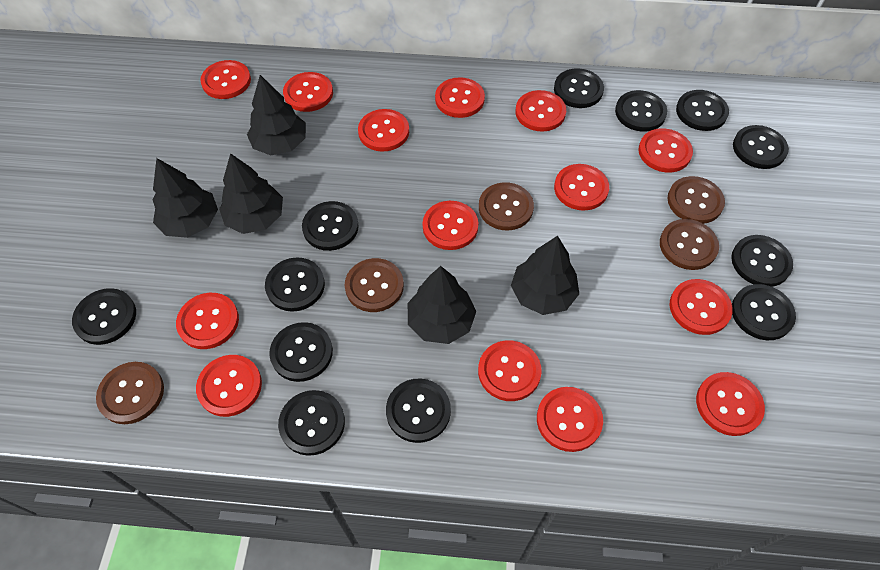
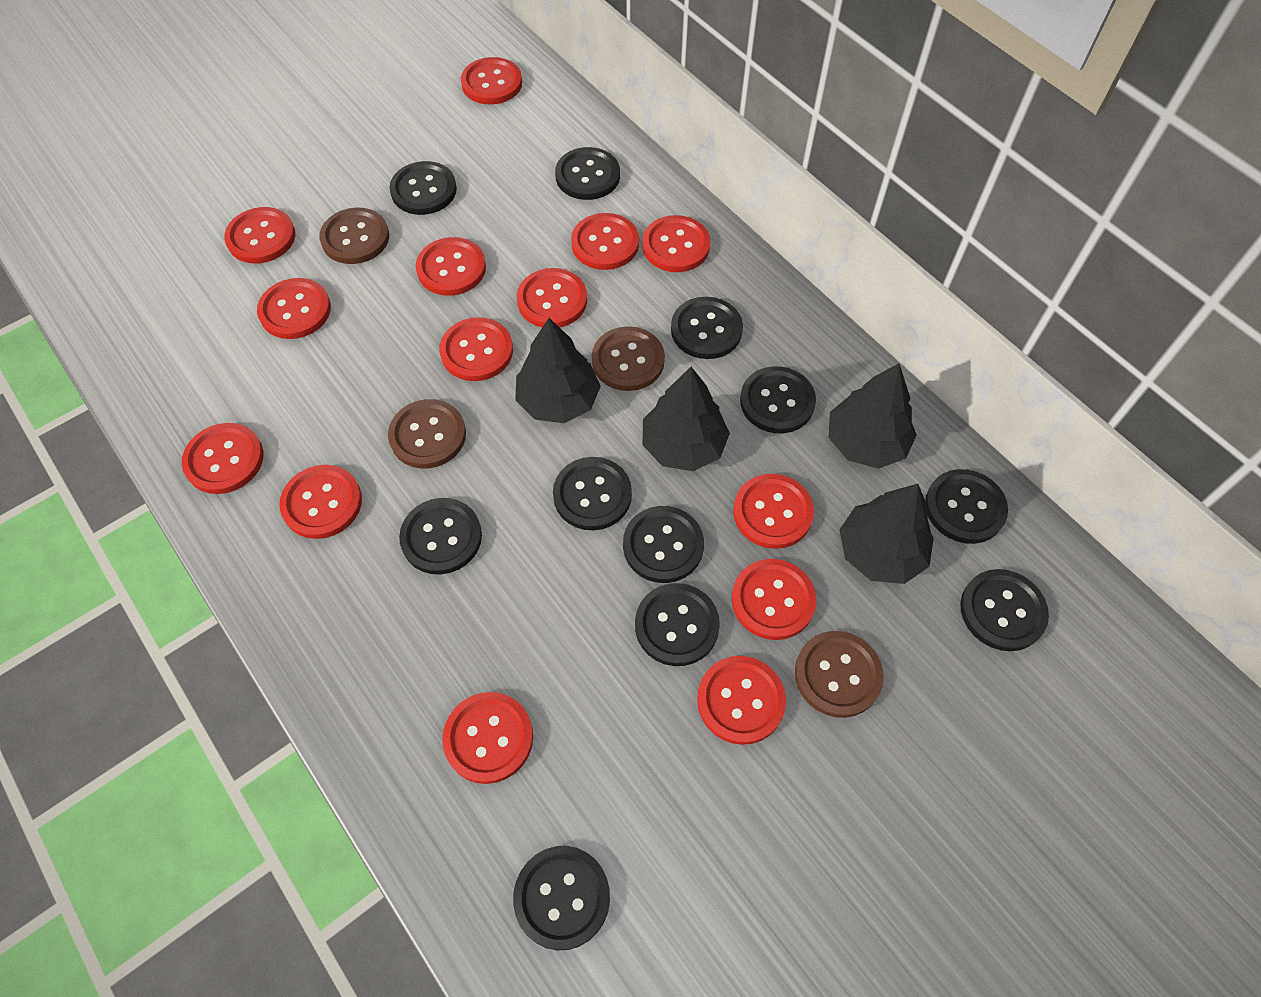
black button: [72,288,136,345] [265,258,325,312] [269,322,333,382] [278,390,345,456] [302,201,359,251] [386,379,451,443] [554,68,604,108] [615,90,667,132] [676,90,729,131] [731,235,793,287] [732,284,796,340] [733,125,789,169] = 12 -> [390,161,457,215] [399,498,482,574] [513,846,610,950] [553,457,632,530] [555,147,620,200] [623,506,704,583] [635,583,720,666] [671,297,743,359] [740,366,816,433] [925,469,1008,544] [960,569,1049,651] = 11
black tree: [153,158,218,238] [219,153,283,234] [247,75,306,155] [408,266,476,344] [511,236,579,315] = 5 -> [515,318,601,423] [643,367,730,471] [829,363,917,469] [839,484,934,584] = 4
brown button: [96,362,164,424] [345,258,404,312] [479,182,534,230] [660,219,719,270] [667,176,725,224] = 5 -> [319,207,389,264] [388,399,466,468] [592,326,665,391] [795,631,884,718] = 4

